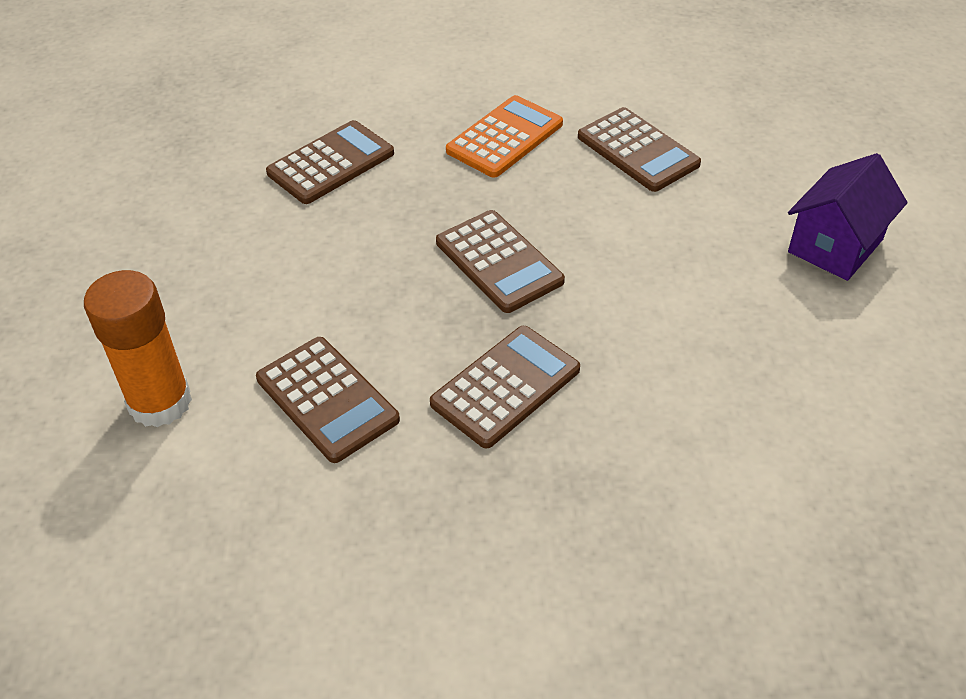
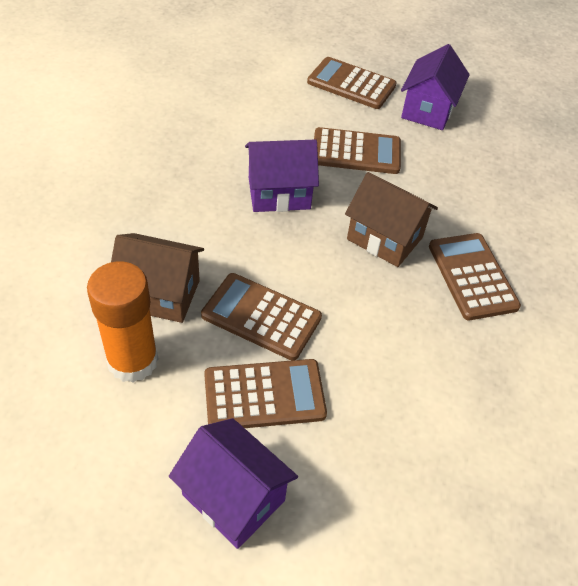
brown house: none = 0 -> [111,233,204,323] [345,172,438,267] = 2
orange calculator: [446,95,563,178] = 1 -> none = 0
purple house: [788,153,908,281] = 1 -> [169,418,298,549] [245,139,319,212] [401,44,470,130] = 3

